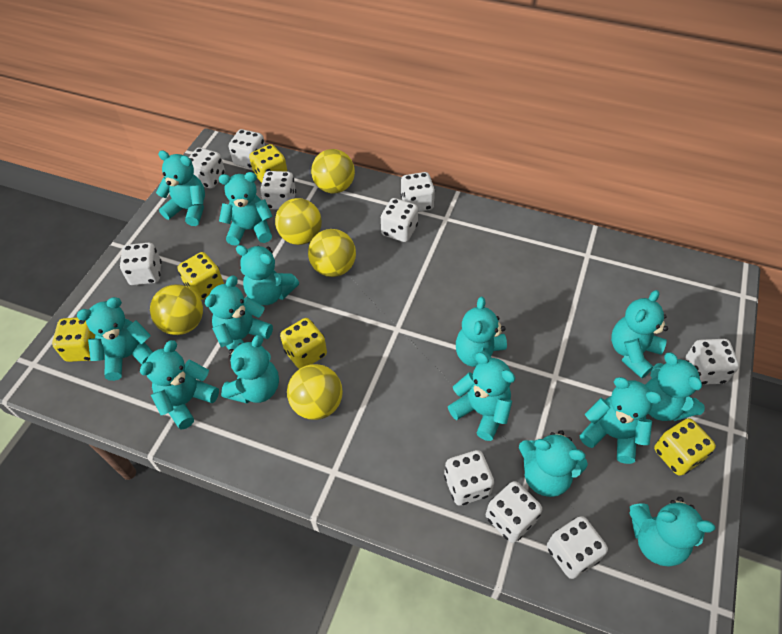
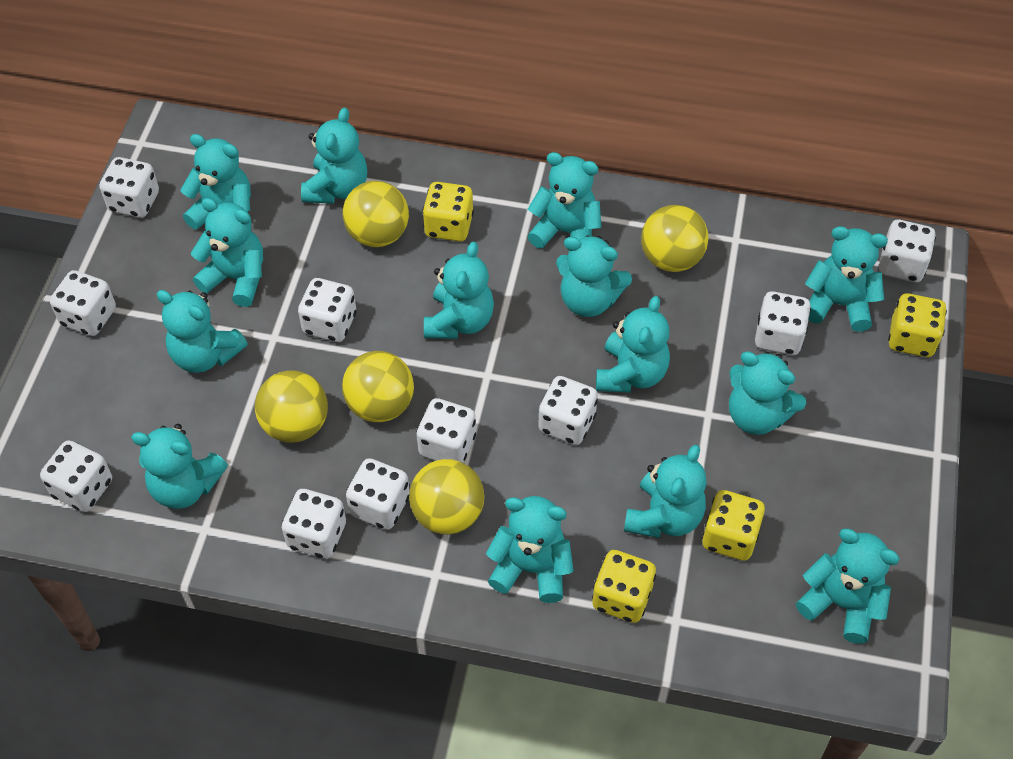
yellow dice: [52,318,95,362] [178,252,224,300] [249,144,288,183] [280,318,327,369] [654,418,716,476] = 5 -> [422,182,474,242] [592,550,656,623] [702,490,765,561] [888,293,947,357] = 4

